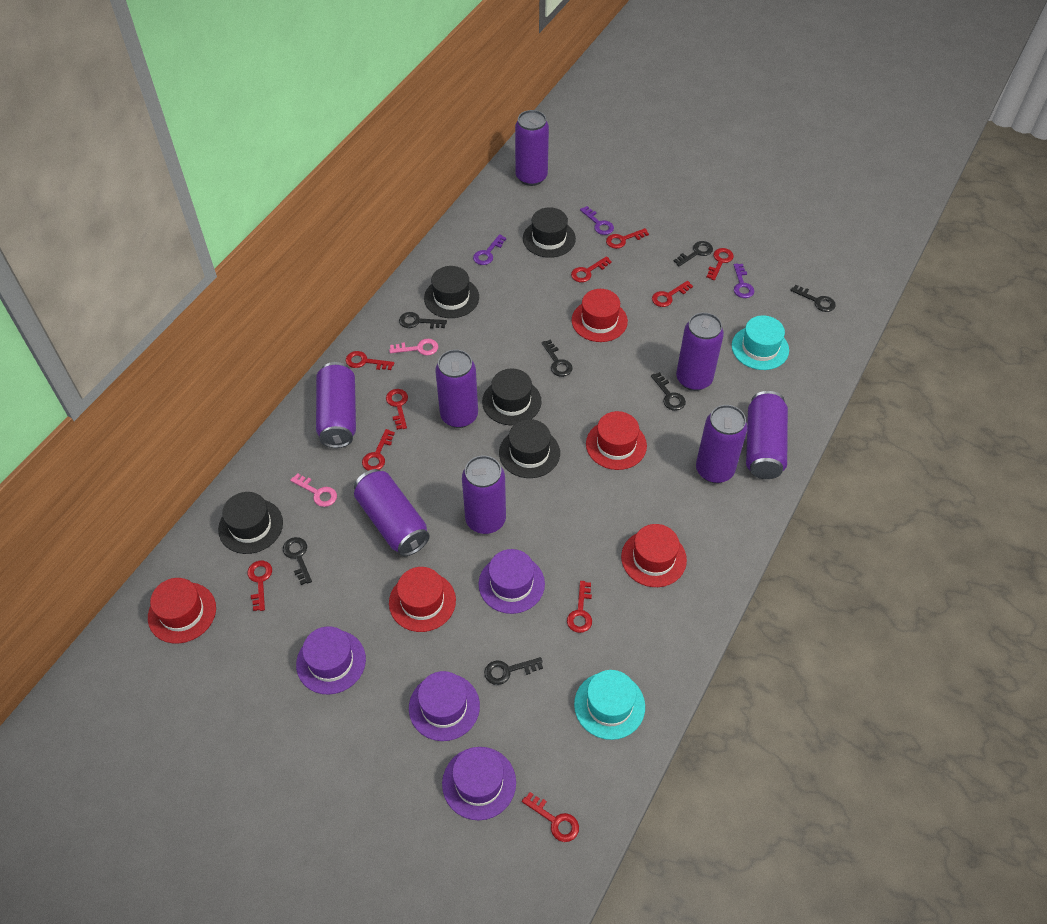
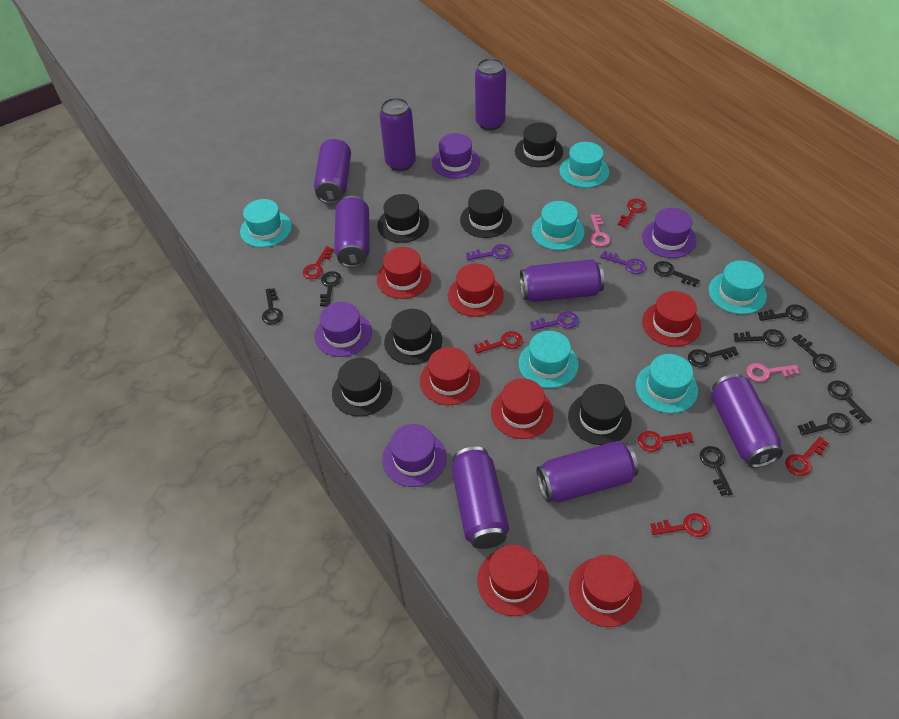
black hat: [218,492,283,554] [424,266,479,318] [482,368,542,425] [499,419,560,478] [523,207,576,258] = 5 -> [332,358,392,417] [377,194,429,243] [384,309,442,365] [460,189,512,238] [515,123,563,167] [568,384,632,445] = 6
black key: [283,537,312,585] [399,312,447,328] [484,657,543,685] [542,340,573,377] [651,372,686,411] [674,241,713,266] [790,285,836,312] = 7 -> [262,288,283,325] [320,271,342,307] [653,261,700,287] [688,346,738,368] [700,446,733,496] [734,329,786,347] [758,304,808,321] [792,334,836,372] [798,413,852,436] [828,381,872,424] = 10
red hat: [148,578,216,644] [389,567,456,632] [572,289,628,342] [586,411,647,470] [621,524,687,587] = 5 -> [377,247,431,299] [420,347,480,405] [448,263,504,317] [477,545,549,616] [491,378,553,439] [569,555,642,627] [642,291,701,347] = 7
red key: [247,561,272,611] [346,351,394,370] [362,429,395,471] [386,389,408,430] [522,792,579,842] [567,581,592,633] [571,256,612,282] [606,228,649,249] [652,281,693,307] [706,248,734,280] = 10 -> [303,246,334,279] [474,331,523,353] [618,199,647,228] [638,431,693,452] [650,513,710,537] [785,437,829,476] = 6
turquoise hat: [574,670,645,740] [732,315,789,370] = 2 -> [240,199,292,247] [519,331,579,388] [532,201,585,250] [559,142,609,188] [636,354,698,413] [709,261,767,314] = 6

